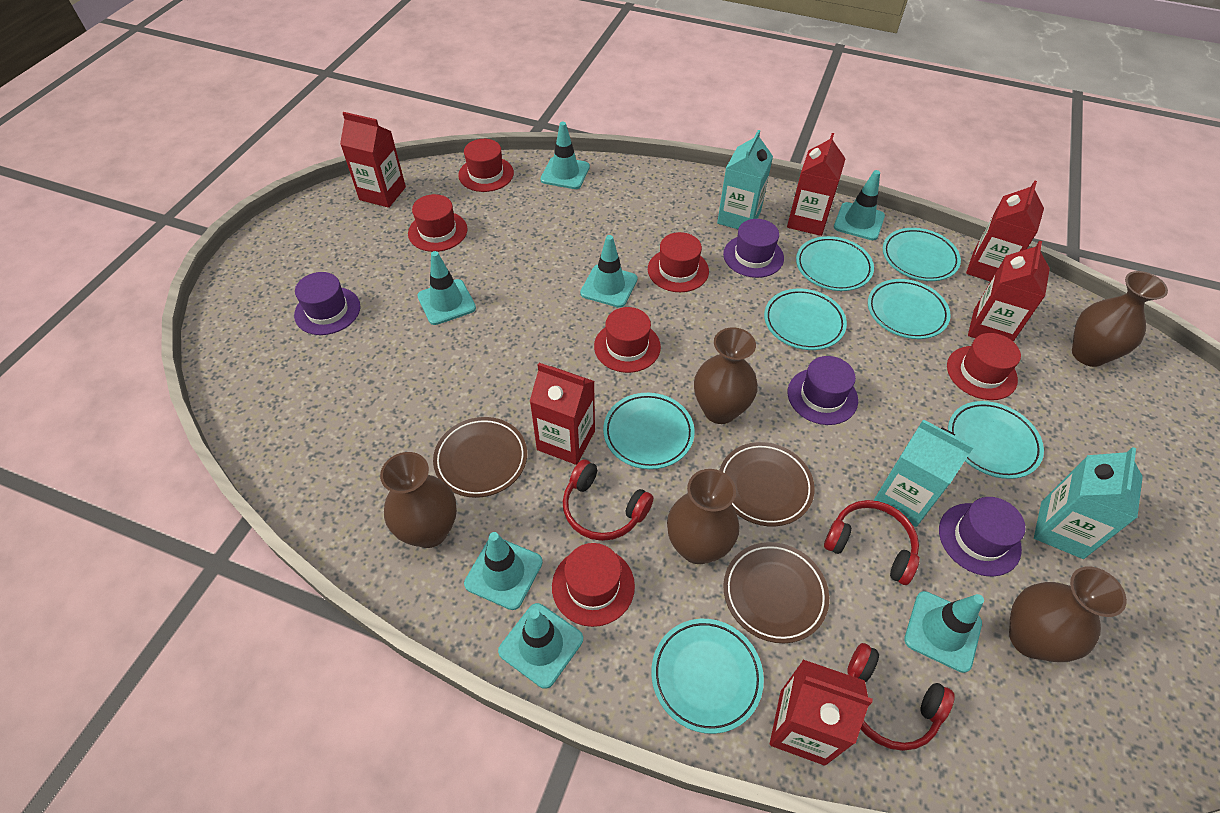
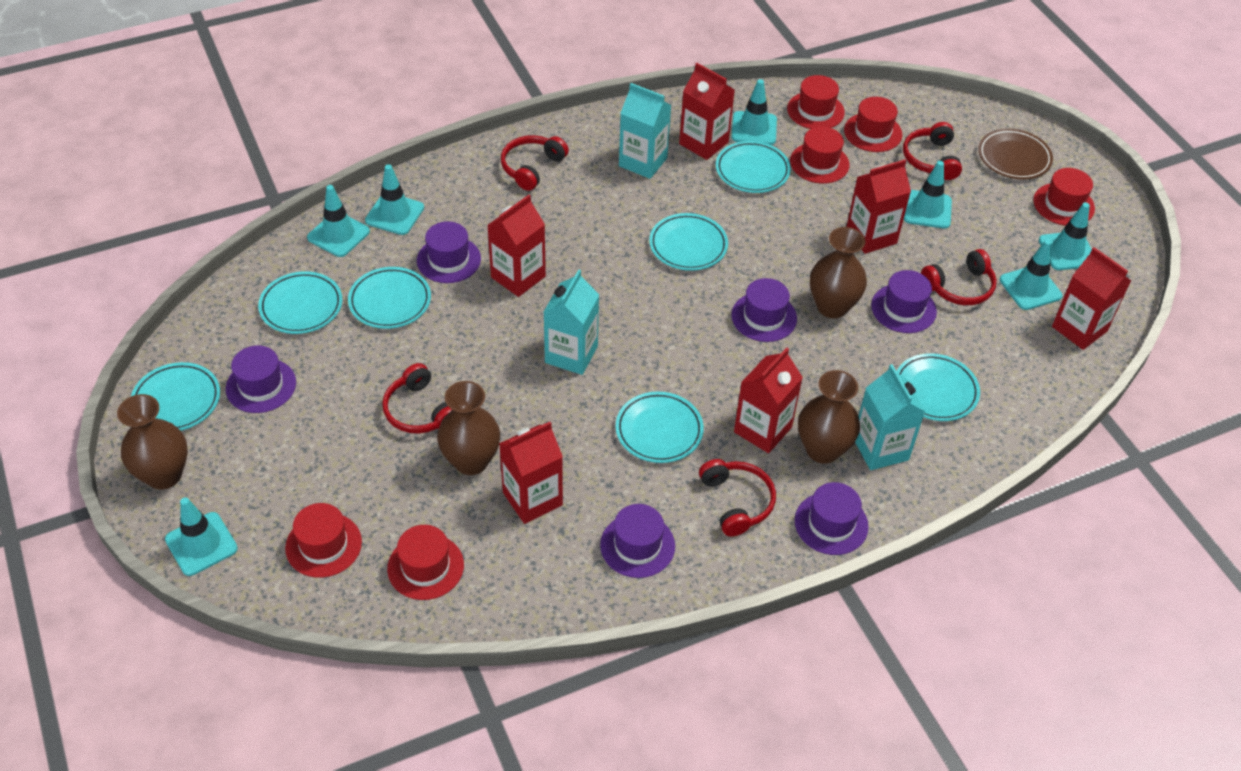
brown plate: [433,417,527,498] [719,442,815,526] [724,542,829,643] = 3 -> [978,129,1053,180] = 1
brown vase: [380,452,457,548] [667,469,739,564] [694,327,758,424] [1009,567,1127,662] [1072,271,1168,367] = 5 -> [117,394,188,489] [437,381,500,475] [798,370,860,464] [810,227,867,318] = 4
purple hat: [294,272,360,335] [723,219,784,278] [788,356,858,425] [939,497,1025,577] = 4 -> [226,345,296,413] [417,221,481,283] [600,504,675,578] [731,278,797,342] [795,482,869,555] [871,270,937,333] = 6
red headphones: [563,459,653,541] [824,500,919,585] [847,643,955,751] = 3 -> [382,363,452,434] [501,135,569,191] [699,459,776,537] [903,122,962,180] [921,249,997,305] = 5

